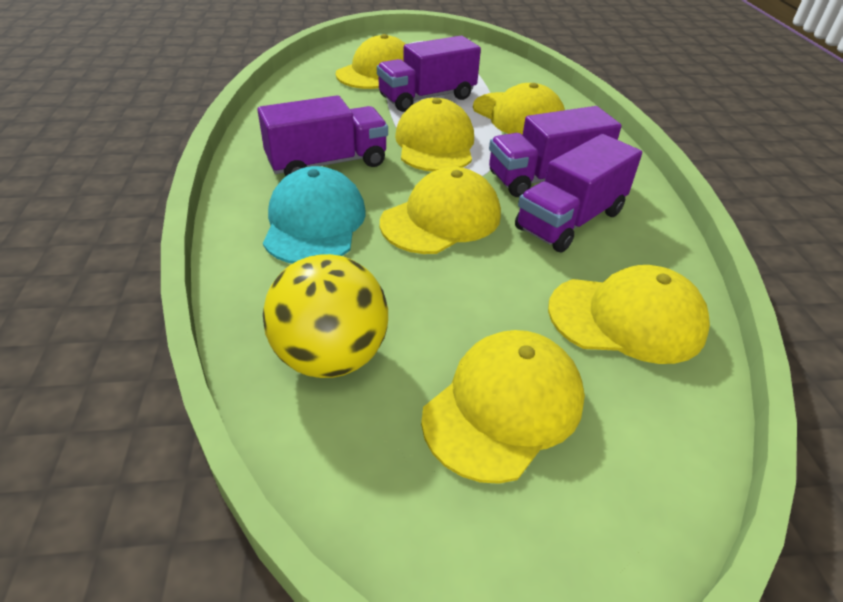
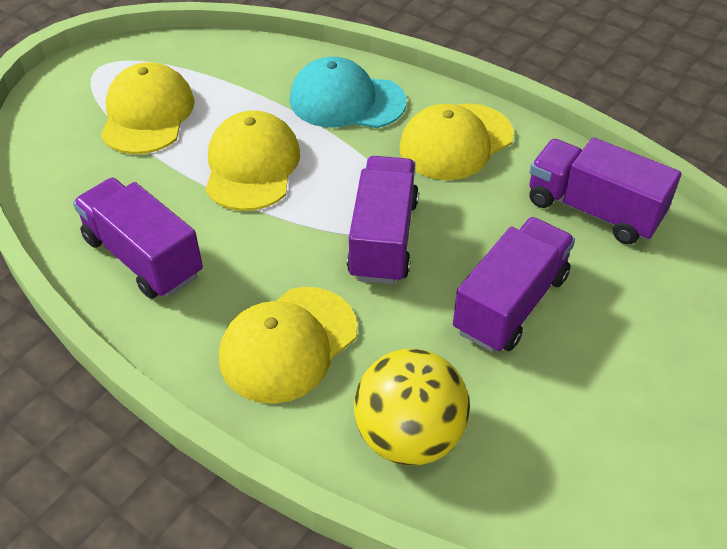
yellow cap: [336,34,406,89] [380,167,501,254] [395,98,474,172] [421,330,585,484] [473,83,565,135] [548,265,710,364] = 6 -> [101,62,195,154] [205,111,300,211] [219,287,357,404] [399,103,514,180] = 4

